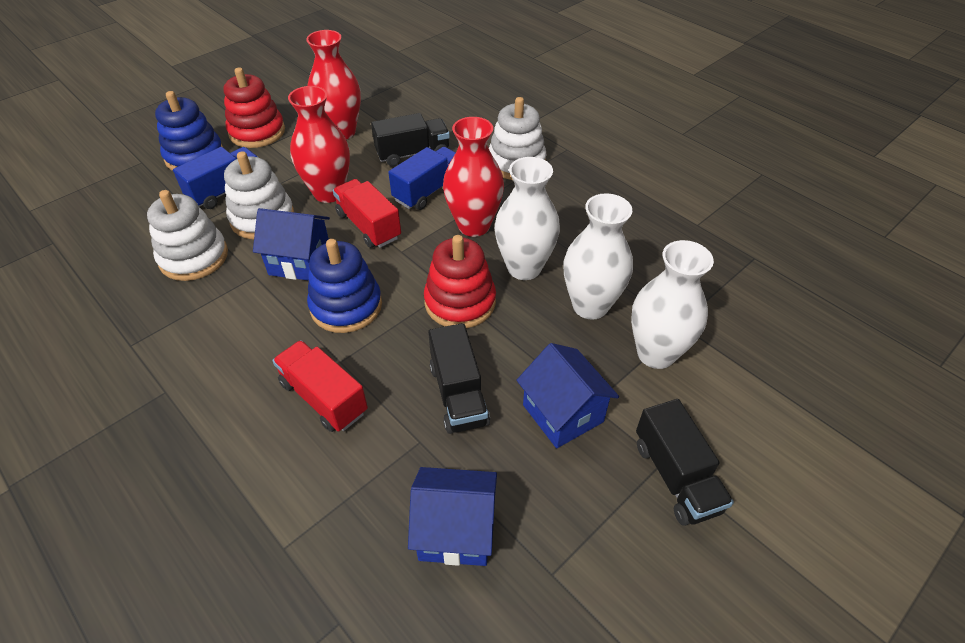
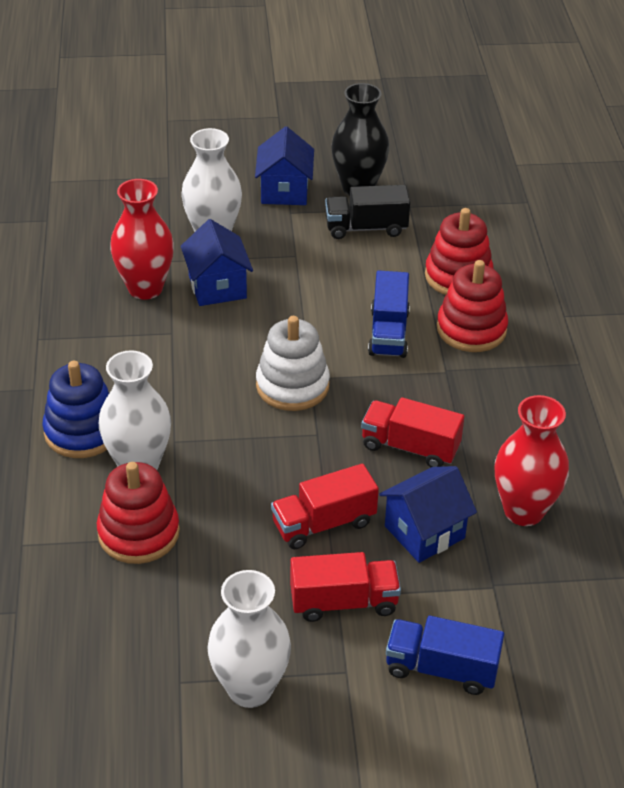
black truck: [371,113,450,166] [428,323,490,434] [636,399,734,526] = 3 -> [325,185,410,239] = 1
black vase: none = 0 -> [331,83,389,196] = 1
blue stacking toy: [155,91,223,171] [307,239,382,333] = 2 -> [42,361,109,458] = 1
red stacking toy: [224,67,285,148] [424,235,496,328] = 2 -> [97,462,180,564] [425,208,494,295] [437,260,508,352] = 3
red truck: [272,340,368,432] [333,179,401,248] = 2 -> [271,464,379,549] [290,552,401,622] [361,397,464,467] = 3
red vase: [288,86,350,203] [306,30,361,140] [443,117,504,237] = 3 -> [110,179,174,300] [495,395,569,526] = 2
white stacking toy: [147,190,228,281] [224,151,294,239] [489,97,546,180] = 3 -> [256,316,330,411] = 1

